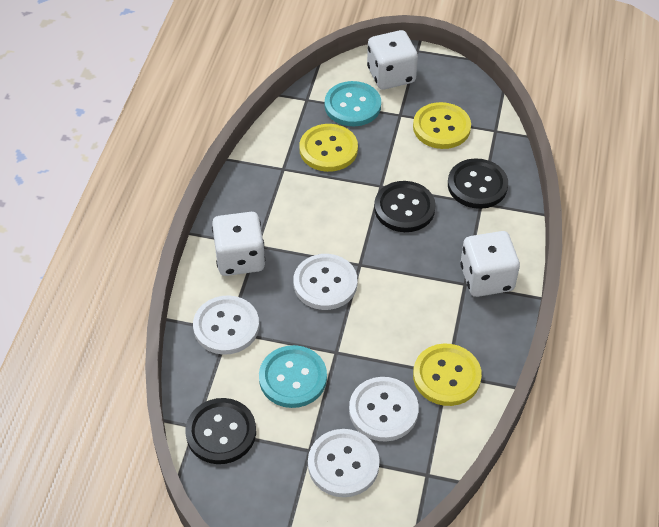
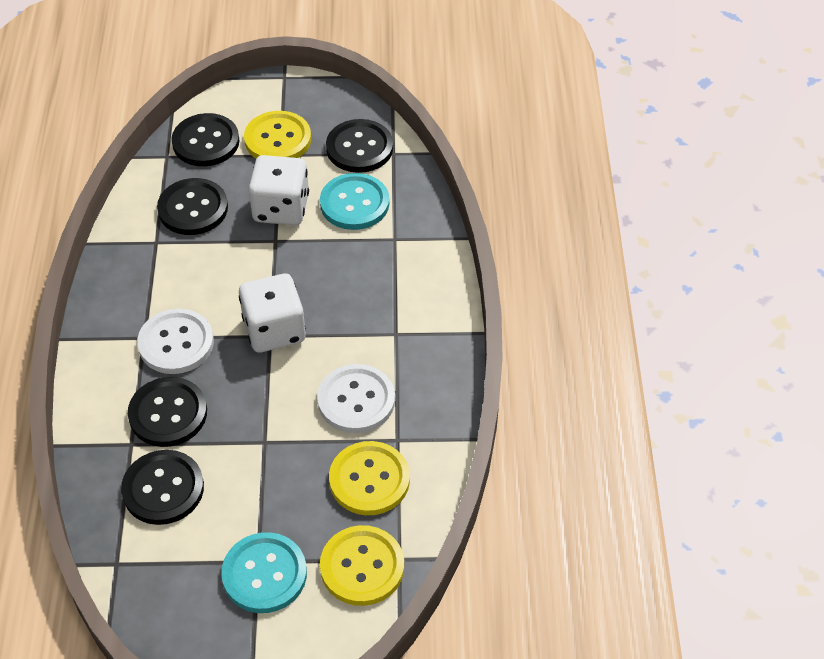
black button: [185,398,256,464] [374,181,436,232] [448,159,508,209] = 3 -> [121,450,204,525] [128,377,207,447] [157,178,228,235] [171,113,240,166] [326,119,393,173] = 5
white button: [193,295,259,355] [293,254,357,310] [308,429,380,497] [349,377,419,442] = 4 -> [137,309,214,374] [317,364,395,433] = 2
white dice: [212,212,265,276] [367,30,418,90] [460,231,520,297] = 3 -> [239,274,306,353] [249,155,309,225] = 2

